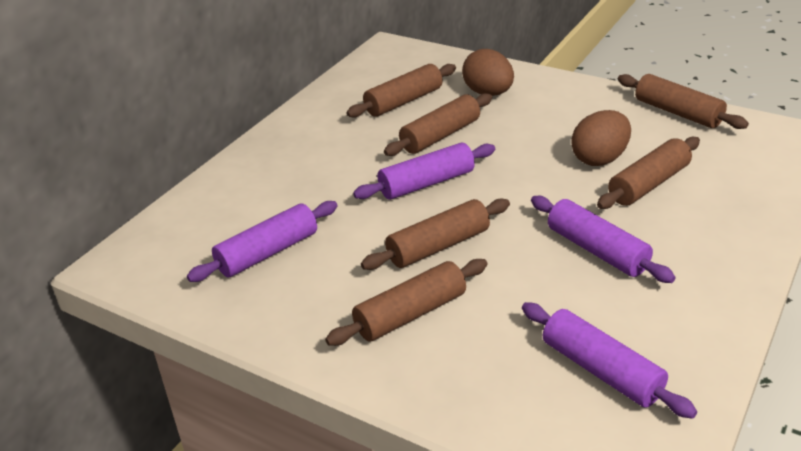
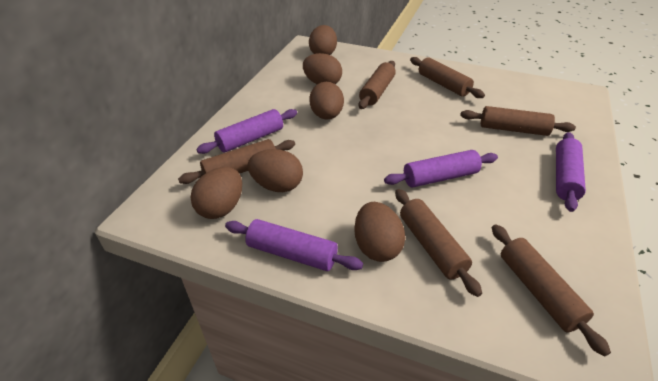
brown egg: [462,49,514,96] [571,110,631,166] = 2 -> [191,167,242,219] [248,149,303,192] [303,53,342,84] [309,25,337,55] [309,82,344,120] [354,202,405,262] = 6

